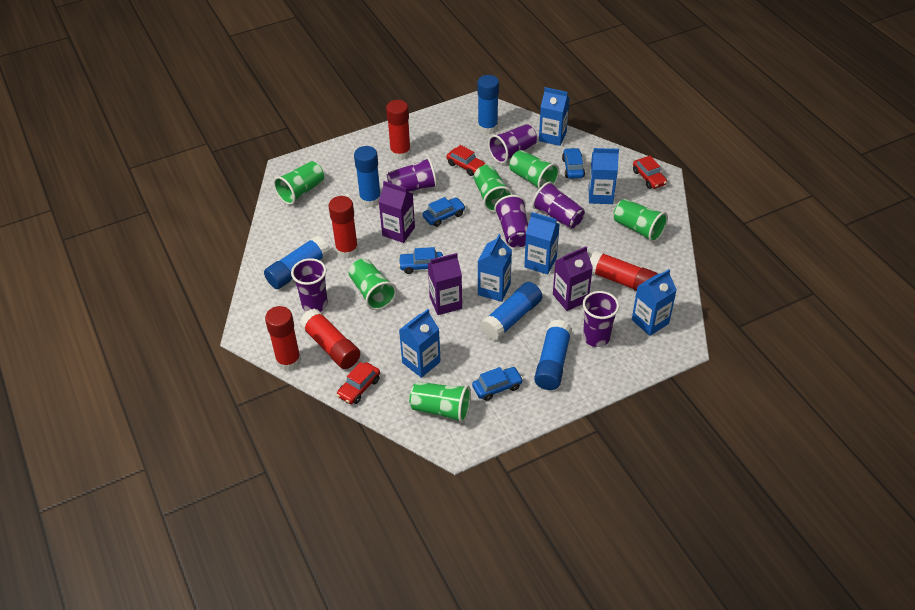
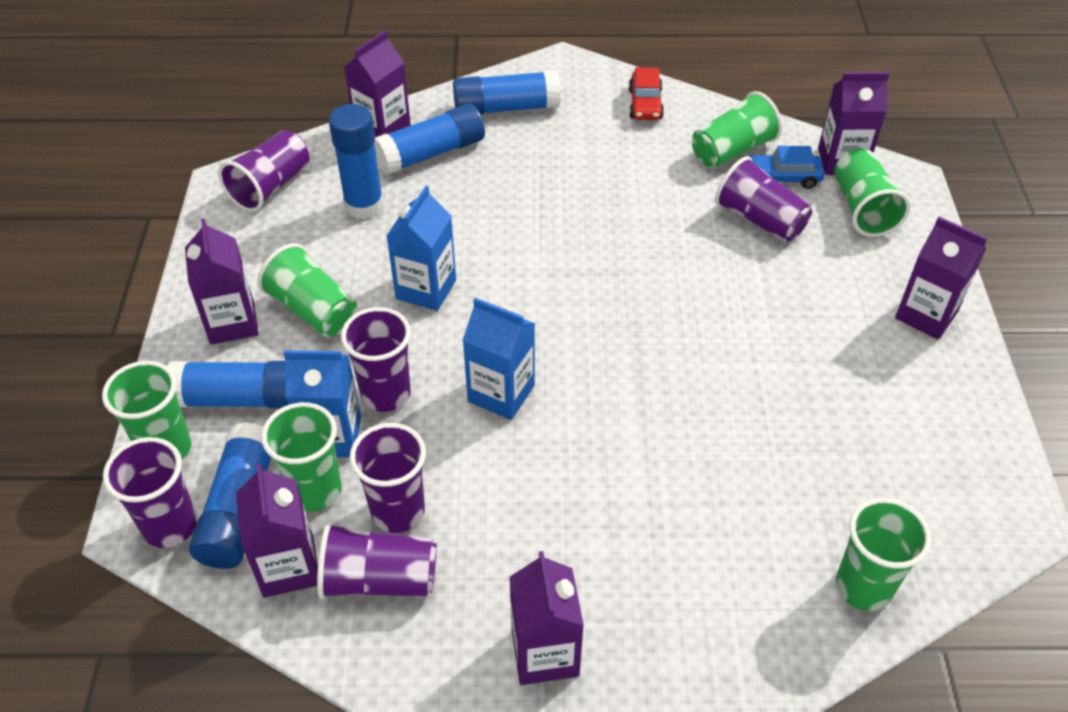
blue car: [398,247,443,274] [423,197,466,227] [472,367,523,401] [562,148,585,179] = 4 -> [751,146,825,189] = 1
blue carton: [399,309,441,378] [478,234,512,302] [524,212,560,275] [539,87,570,146] [589,148,619,204] [632,269,677,336] = 6 -> [283,350,361,457] [387,186,456,311] [462,298,535,420] = 3
purple carton: [379,181,415,243] [428,253,462,315] [553,246,593,311] = 3 -> [185,218,258,345] [236,463,318,598] [345,30,411,137] [510,551,584,685] [818,72,889,175] [895,216,988,339] = 6
red car: [336,362,380,404] [446,145,486,176] [633,156,667,189] = 3 -> [629,67,664,120] = 1
red glue stick: [265,306,301,371] [299,309,360,369] [329,196,358,259] [386,100,411,160] [590,250,658,291] = 5 -> none = 0

